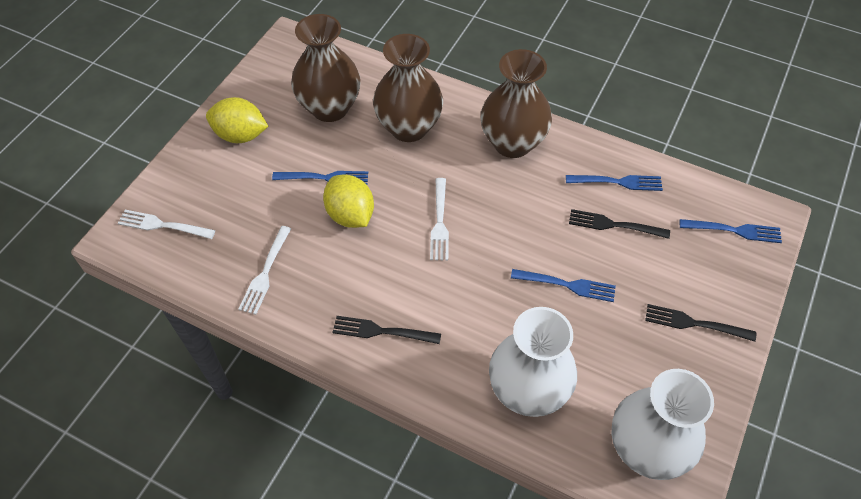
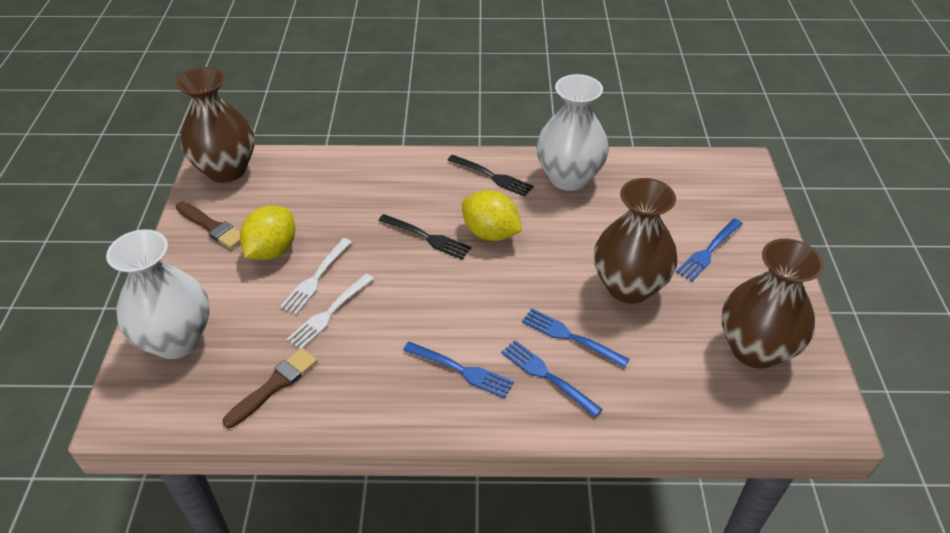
black fork: [332,316,441,344] [569,209,670,239] [645,304,756,342] = 3 -> [378,214,471,259] [448,155,534,197] = 2
brown brush: none = 0 -> [176,202,240,249] [223,348,317,428] = 2
white fork: [117,210,215,239] [238,226,291,315] [430,178,449,261] = 3 -> [280,238,352,315] [286,273,374,349] = 2

